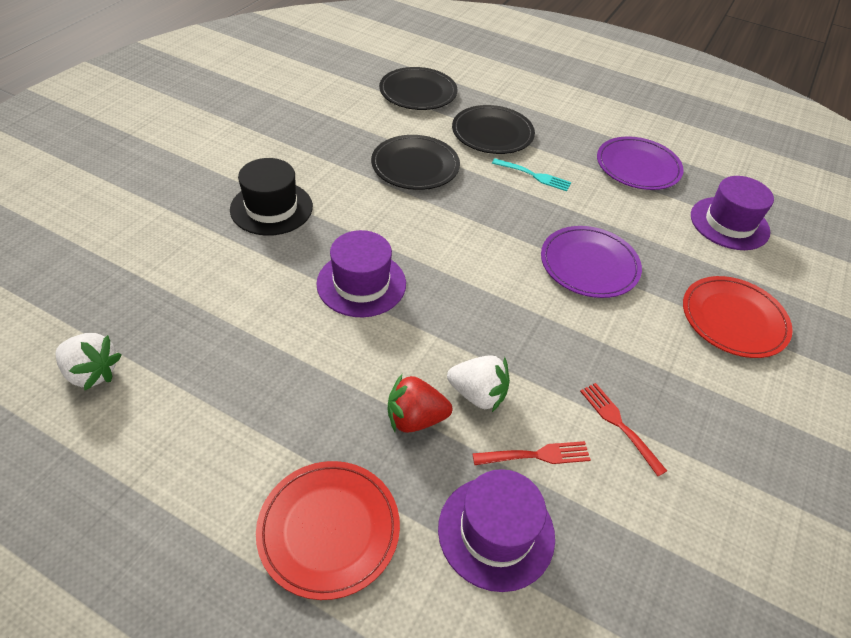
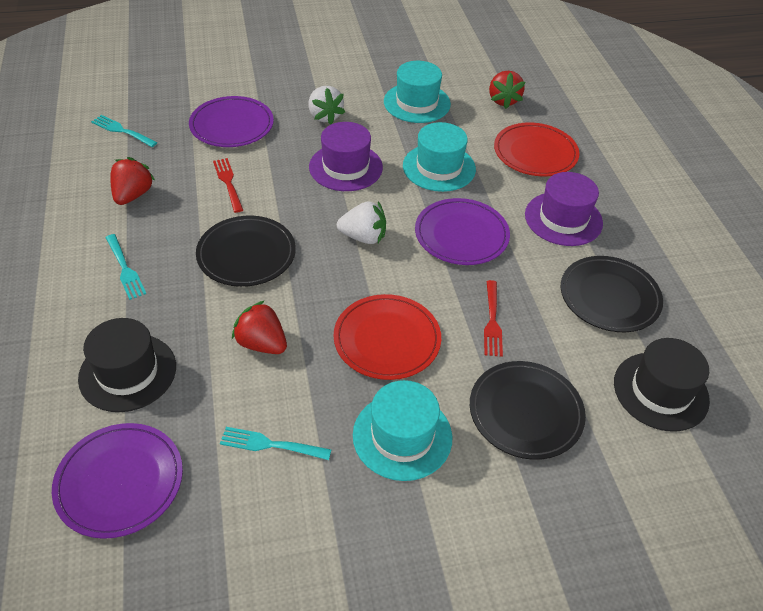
black hat: [230,158,313,236] = 1 -> [78,318,176,412] [614,338,710,432] = 2
purple hat: [316,230,406,317] [438,469,555,592] [691,176,774,250] = 3 -> [309,122,383,191] [525,172,603,246] = 2
purple plate: [541,226,642,298] [597,136,684,190] = 2 -> [52,423,183,539] [189,96,274,147] [415,198,510,265] = 3
red strawberry: [388,374,452,433] = 1 -> [110,157,155,205] [232,300,287,354] [489,71,525,109] = 3
turquoise fork: [492,158,571,191] = 1 -> [91,115,157,147] [106,234,146,300] [220,427,331,460] = 3
turquoise hat: none = 0 -> [353,380,452,481] [384,61,451,123] [403,122,476,192] = 3

